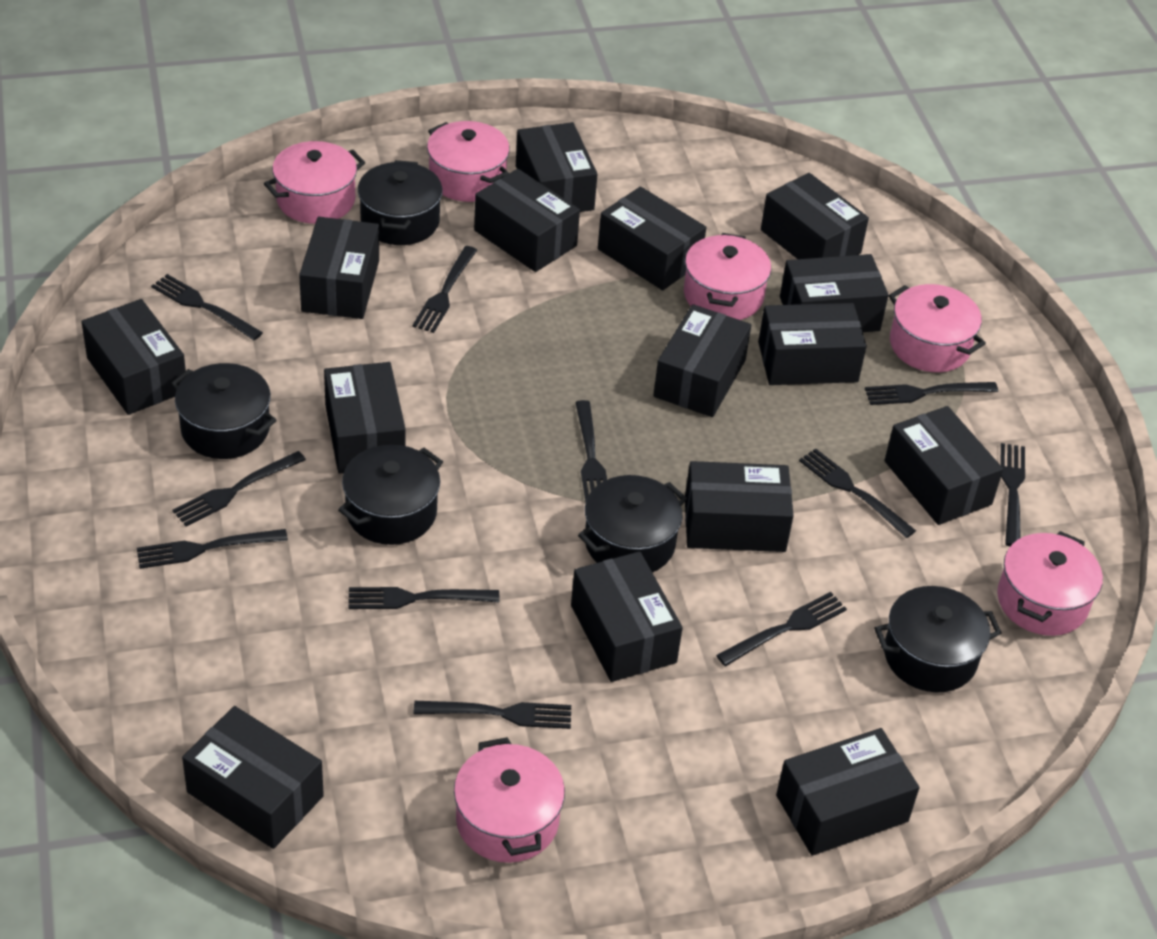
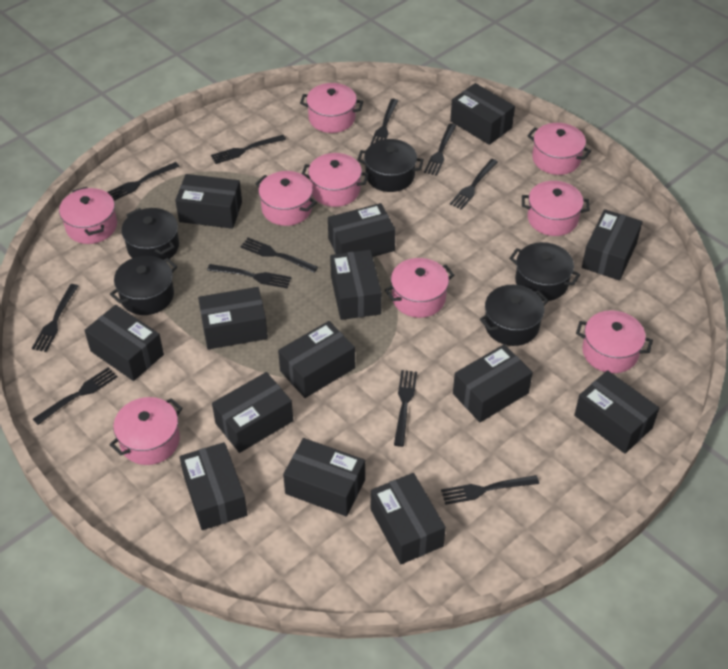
black box: [81,299,186,415] [182,706,324,849] [299,217,379,319] [324,362,406,474] [474,169,580,272] [516,122,598,212] [571,551,683,682] [598,186,706,290] [653,304,751,417] [685,461,794,552] [758,303,867,385] [761,173,869,259] [776,728,920,856] [780,254,889,332] [884,406,1003,525] = 15 -> [84,305,164,381] [175,174,242,229] [179,442,247,530] [198,287,268,349] [212,372,293,453] [278,321,355,398] [283,438,365,517] [328,203,396,257] [330,250,382,320] [371,473,446,564] [450,83,515,145] [453,344,533,422] [574,370,659,454] [582,209,643,280] = 14
pink pot: [264,141,365,224] [427,121,510,202] [454,737,565,863] [684,233,771,320] [889,284,986,372] [997,531,1103,636] = 6 -> [59,187,117,244] [109,397,183,465] [255,171,317,226] [300,83,363,133] [302,153,369,207] [385,258,454,318] [522,181,590,236] [527,123,591,175] [576,310,653,373] = 9

